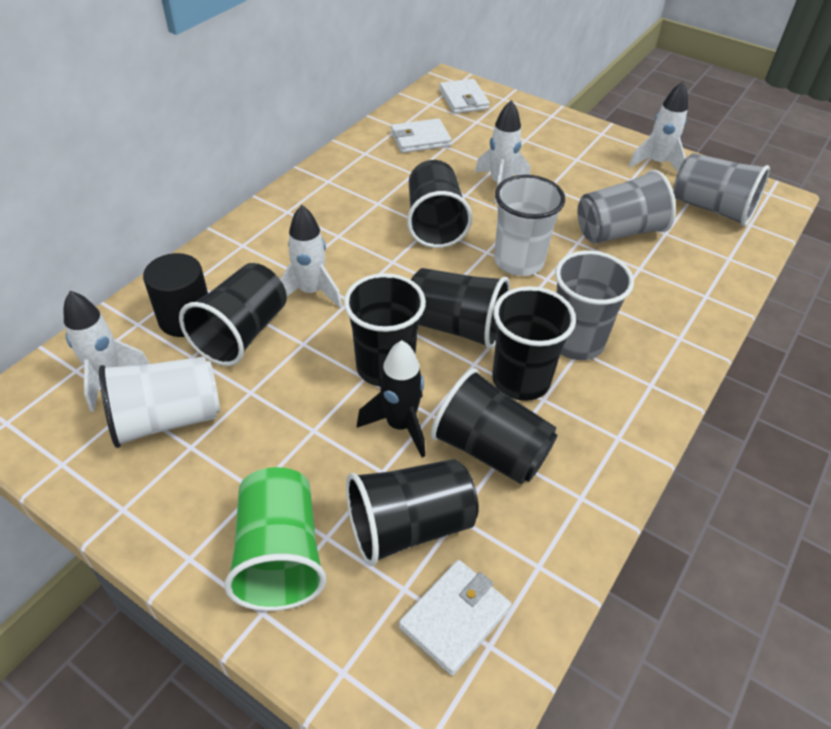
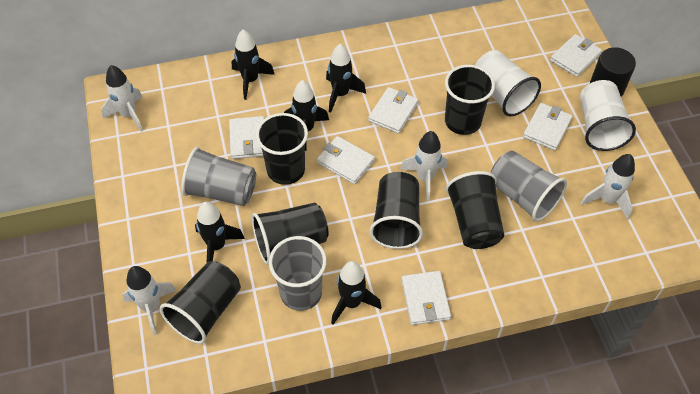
black cup: [179,263,287,366] [344,273,426,387] [346,459,479,566] [407,160,472,248] [411,268,510,349] [431,368,557,484] [492,286,576,401] = 7 -> [160,261,241,344] [252,203,329,265] [256,113,308,185] [370,172,423,249] [445,65,495,135] [446,171,504,249] = 6
black rocket: [357,340,425,457] = 1 -> [195,202,245,262] [232,30,275,100] [284,80,329,151] [326,44,366,113] [331,261,381,325] = 5
green cup: [224,467,327,611] = 1 -> none = 0
white wallet: [391,118,451,153] [399,560,512,676] [439,79,490,114] = 3 -> [229,116,264,159] [317,136,375,184] [368,87,418,134] [401,271,451,325] [523,103,573,151] [550,34,602,77] = 6

